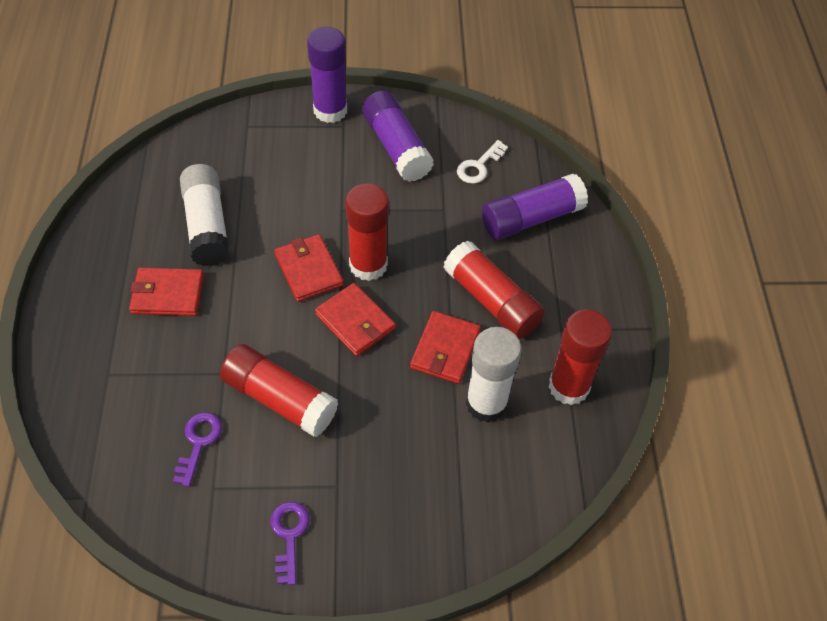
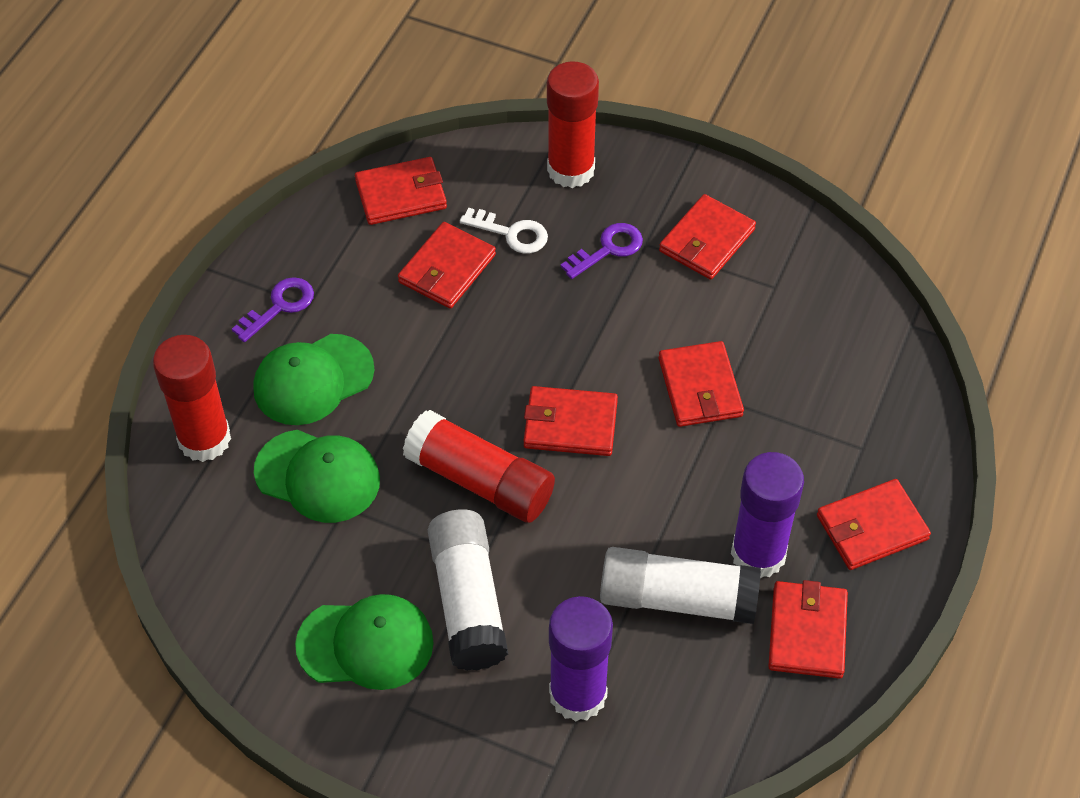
green cap: none = 0 -> [253,334,374,425] [254,430,380,523] [295,594,434,690] = 3
purple glue stick: [307,27,347,123] [362,91,434,182] [482,174,588,240] = 3 -> [549,596,613,722] [731,452,804,578] = 2
red glue stick: [220,344,338,437] [345,183,389,281] [444,241,545,339] [549,309,612,405] = 4 -> [153,335,231,462] [403,410,555,523] [547,61,599,188] = 3
red wallet: [129,268,204,316] [274,234,344,302] [315,283,396,356] [410,311,481,384] = 4 -> [355,157,447,225] [398,222,496,309] [524,386,618,456] [658,341,744,427] [659,194,756,280] [768,580,848,679] [817,479,931,570] = 7

